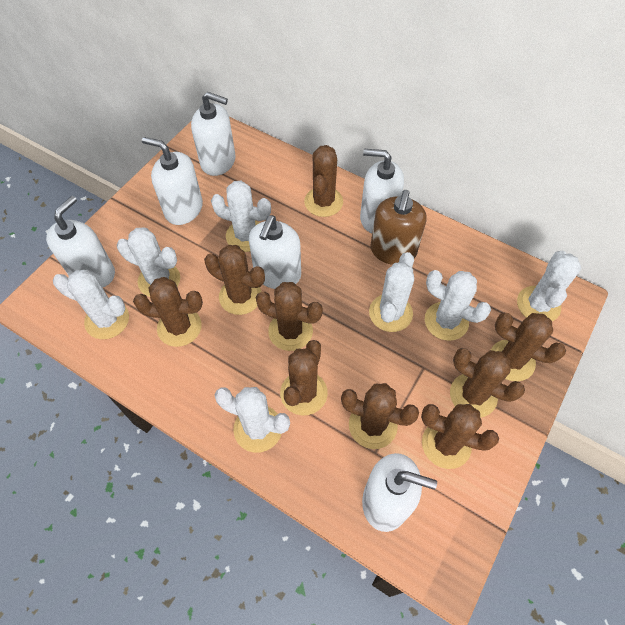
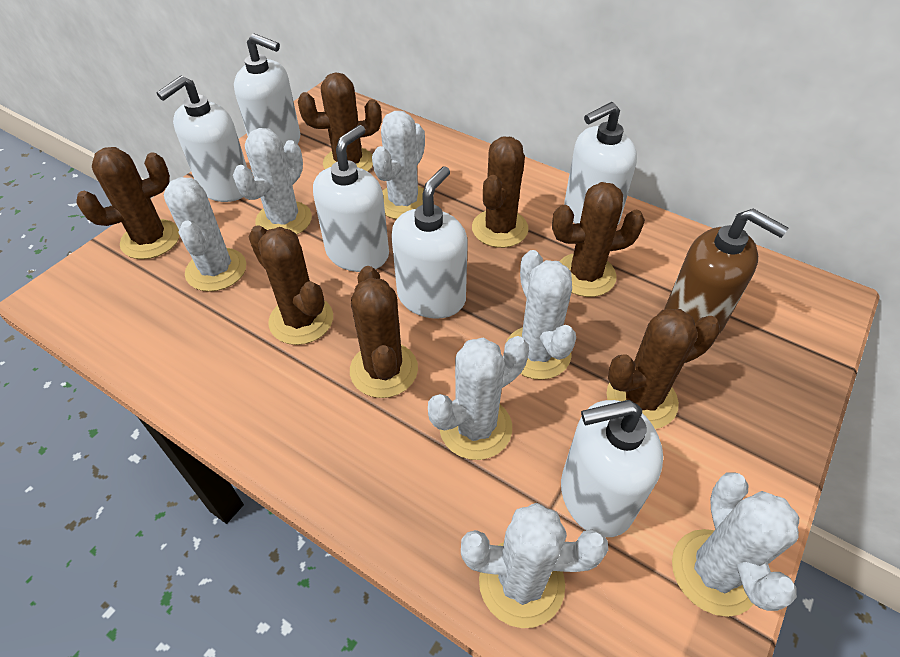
brown cactus: [133,277,203,347] [204,245,265,315] [256,282,323,351] [280,340,328,415] [304,145,343,217] [341,383,419,449] [421,404,499,469] [450,348,525,417] [491,313,566,381] = 9 -> [76,147,179,259] [249,225,333,345] [298,73,381,172] [350,266,418,398] [472,137,529,248] [552,182,645,297] [606,309,720,429] = 7

